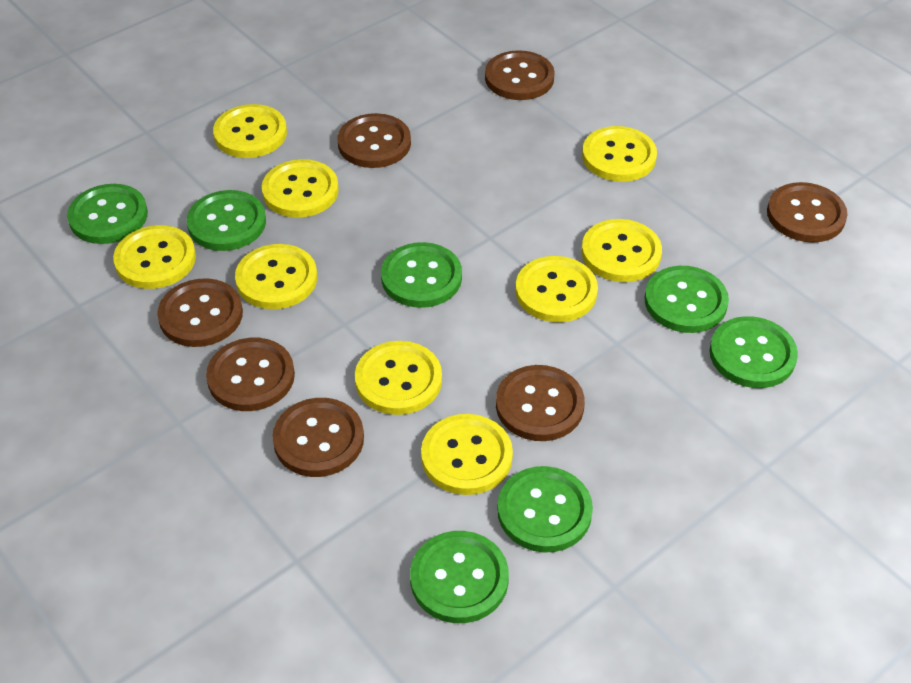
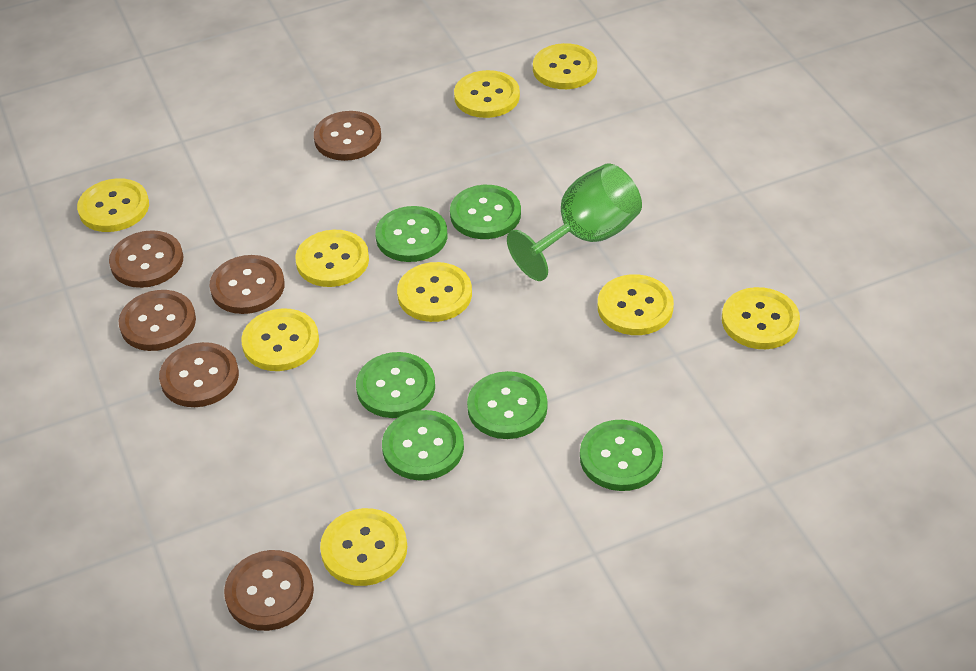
brown button: [157,278,243,347] [206,338,295,411] [272,398,364,477] [337,113,411,168] [485,50,555,100] [496,365,585,441] [767,182,847,243] = 7 -> [109,230,183,288] [119,290,196,351] [159,342,239,407] [209,255,285,314] [224,550,314,631] [314,111,381,161] = 6
green button: [67,184,148,244] [187,190,266,251] [381,242,462,308] [410,531,509,623] [497,466,593,553] [644,266,729,333] [709,316,798,388] = 7 -> [356,352,435,418] [375,206,448,262] [382,410,464,481] [450,185,521,239] [467,371,548,439] [580,420,663,491] = 6
green goblet: none = 0 -> [507,163,642,281] = 1

